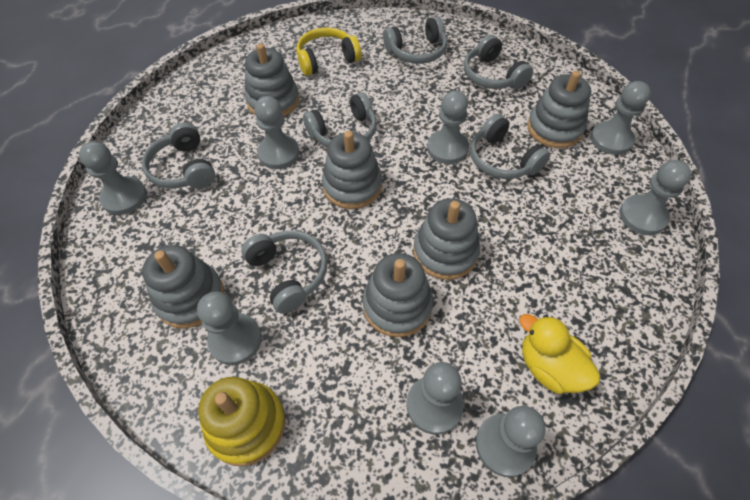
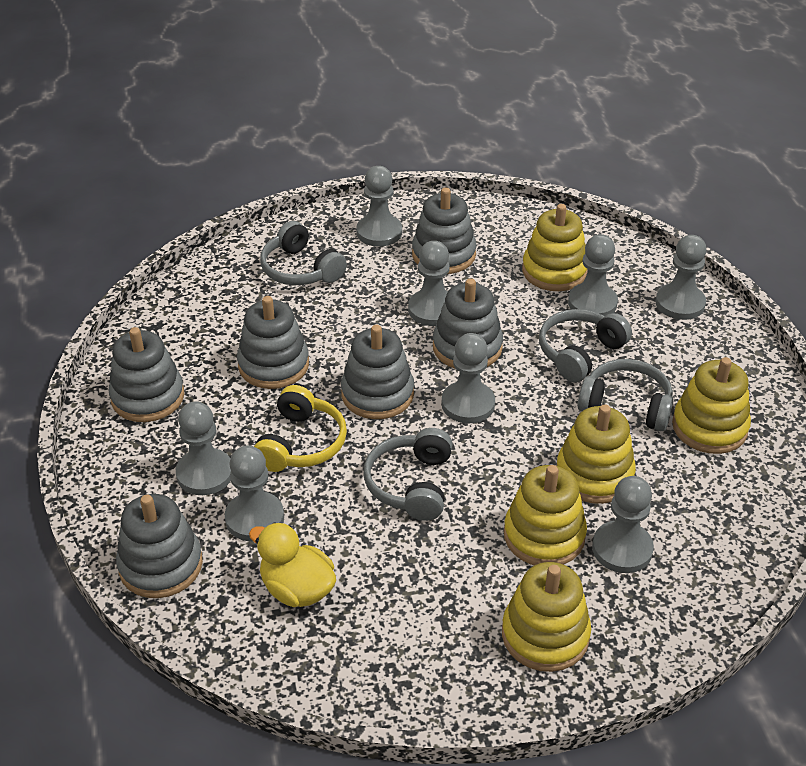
grey headphones: [142,122,215,189] [241,230,328,314] [303,92,377,148] [383,17,447,64] [464,35,533,89] [470,114,550,179] = 6 -> [260,221,347,285] [364,428,452,521] [539,309,632,382] [578,359,673,431] = 4
yellow stacking toy: [198,377,286,466] = 1 -> [502,562,591,672] [504,465,587,565] [522,204,588,291] [556,404,636,504] [672,357,751,454] = 5

